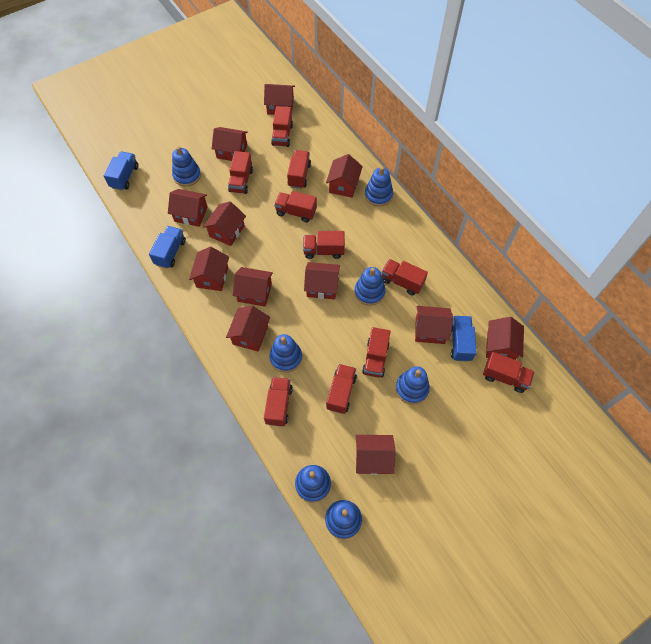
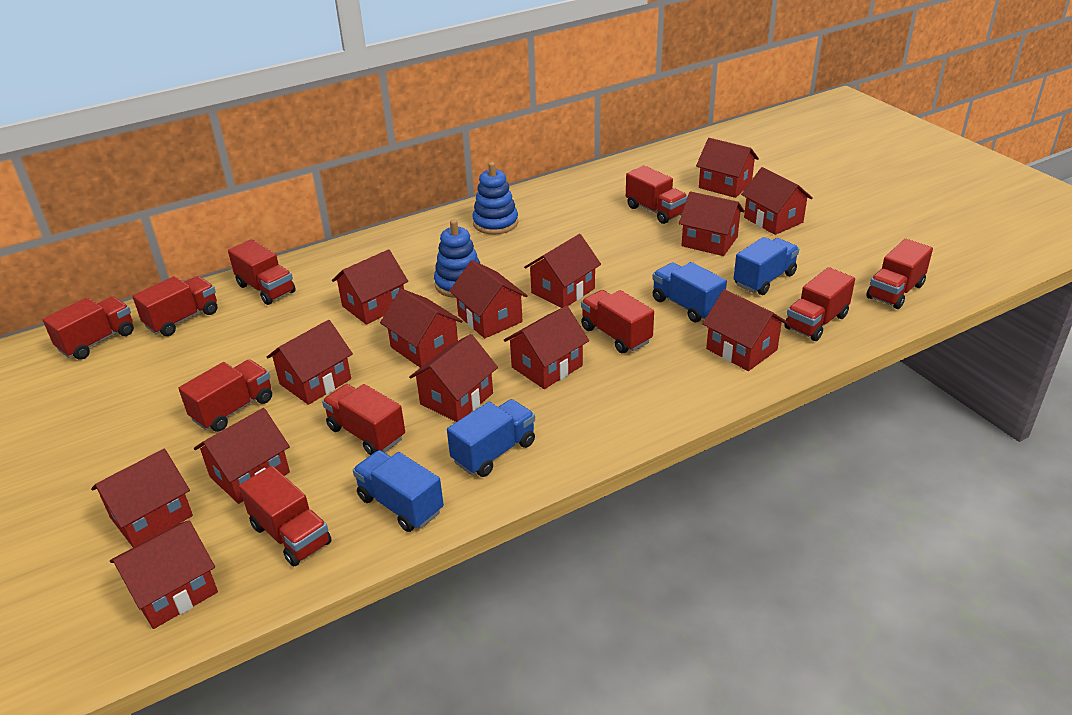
blue stacking toy: [172,146,201,187] [269,334,302,373] [295,465,331,503] [325,500,362,539] [354,267,386,306] [365,167,393,207] [396,366,430,405] = 7 -> [434,219,480,298] [472,162,518,235] = 2
blue truck: [103,151,139,190] [149,226,186,269] [451,316,477,362] = 3 -> [353,450,444,532] [447,399,535,477] [652,262,727,322] [734,237,799,295] = 4
red house: [168,189,208,227] [189,247,229,291] [203,201,246,246] [212,127,248,161] [226,306,270,351] [233,267,273,307] [264,84,295,115] [304,262,340,299] [326,154,363,198] [356,435,396,475] [415,306,453,344] [486,317,524,360] = 12 -> [91,449,193,548] [110,520,218,629] [194,408,290,504] [267,320,353,405] [332,249,408,325] [380,289,462,368] [409,334,498,422] [449,260,528,339] [504,306,589,389] [524,234,601,308] [679,191,745,256] [696,138,759,198] [703,289,788,371] [741,167,813,235] = 14

